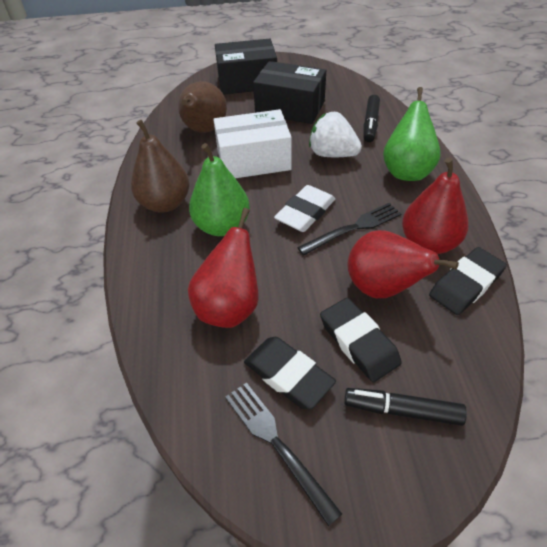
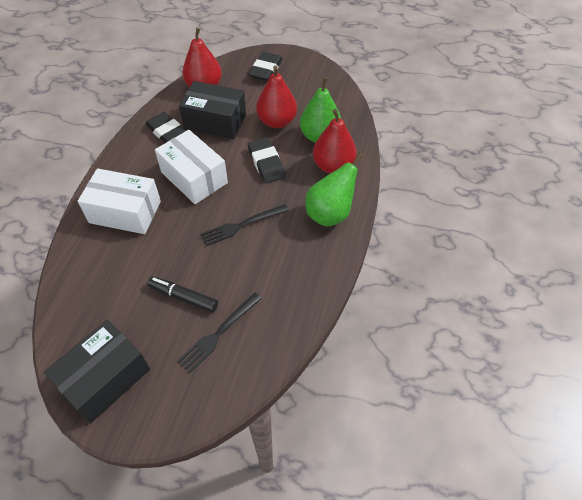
black marker: [344,388,467,426] [363,95,380,142] = 2 -> [148,276,218,312] = 1
brown pear: [131,120,189,213] [178,81,227,133] = 2 -> none = 0
white box: [213,109,292,178] = 1 -> [78,168,161,234] [155,130,228,204] = 2
white eraser: [274,185,335,232] = 1 -> none = 0
white strawberry: [309,112,362,157] = 1 -> none = 0

